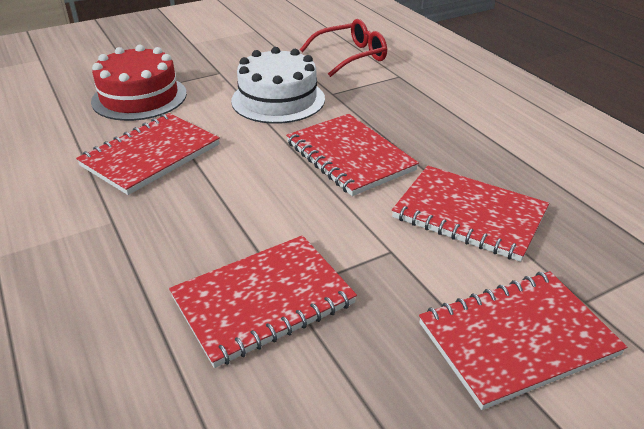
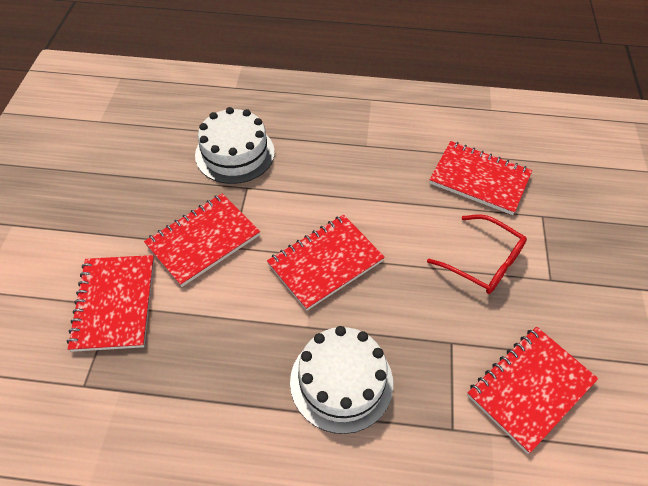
red cake: [91,45,187,121] = 1 -> none = 0
white cake: [231,47,325,124] = 1 -> [195,107,275,184] [290,326,393,434] = 2

